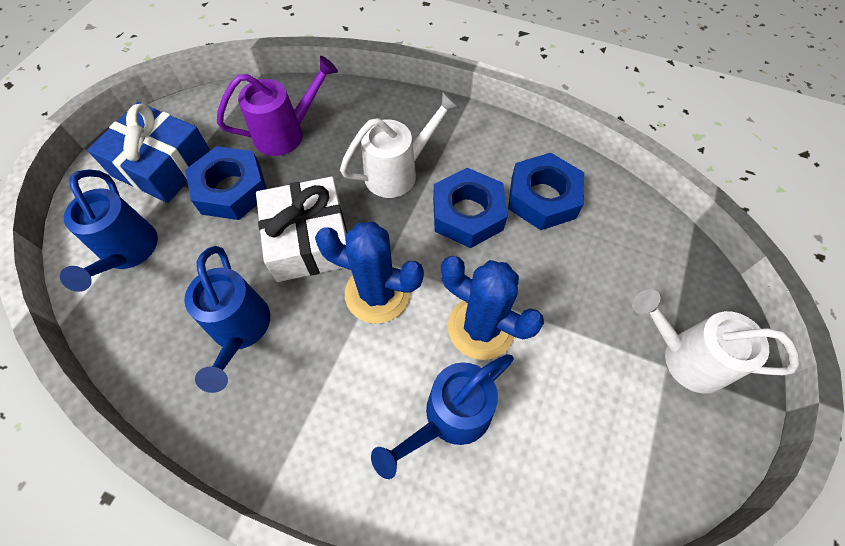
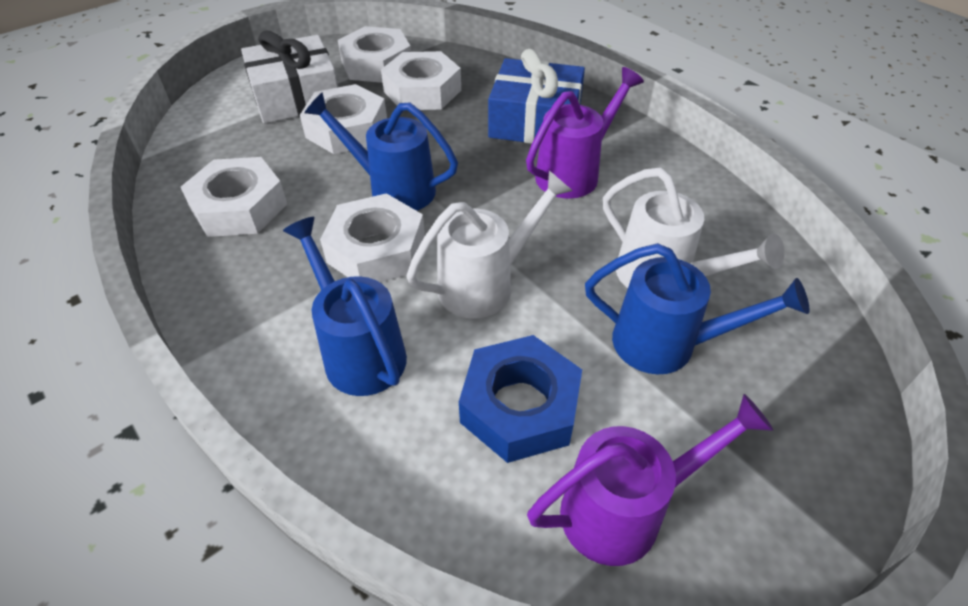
blue cactus: [315,222,424,323] [441,256,544,360] = 2 -> none = 0
blue nut: [185,146,266,220] [433,168,508,248] [508,153,584,230] = 3 -> [459,335,582,463] = 1
purple watering can: [217,56,338,156] = 1 -> [526,67,644,199] [527,394,773,566] = 2
white nut: none = 0 -> [181,157,287,237] [300,84,387,154] [320,193,425,282] [338,26,411,83] [381,51,461,110] = 5

